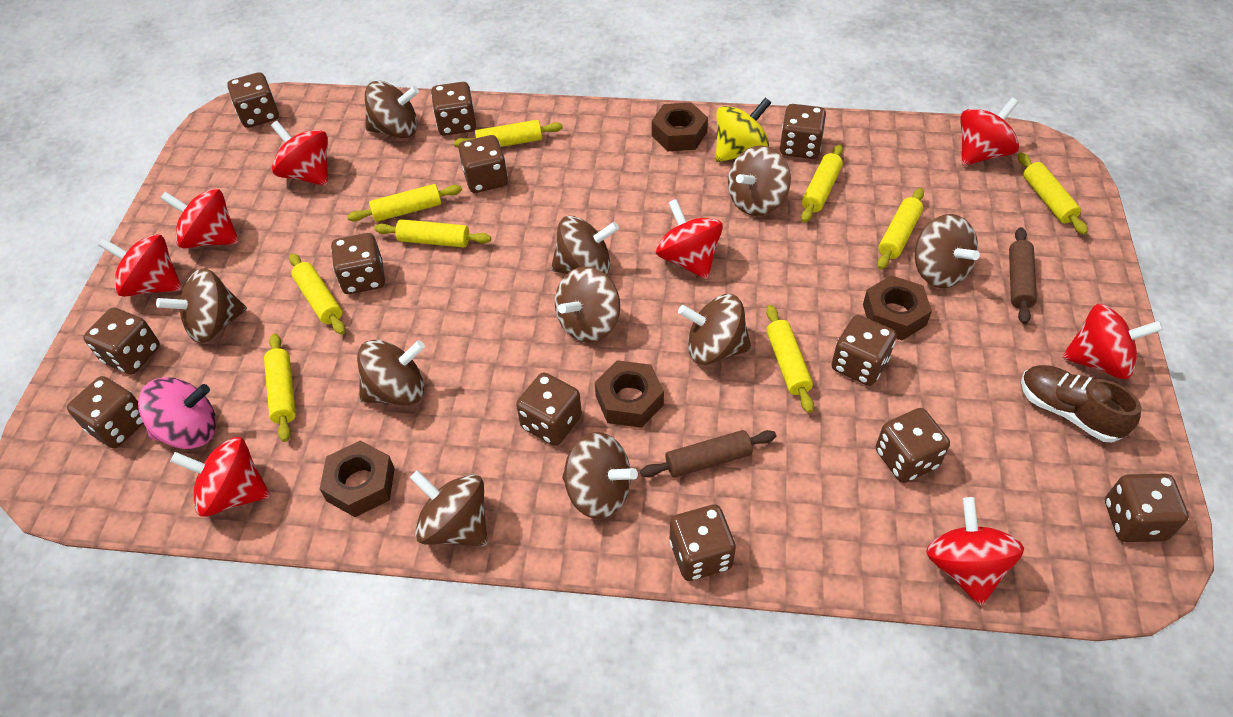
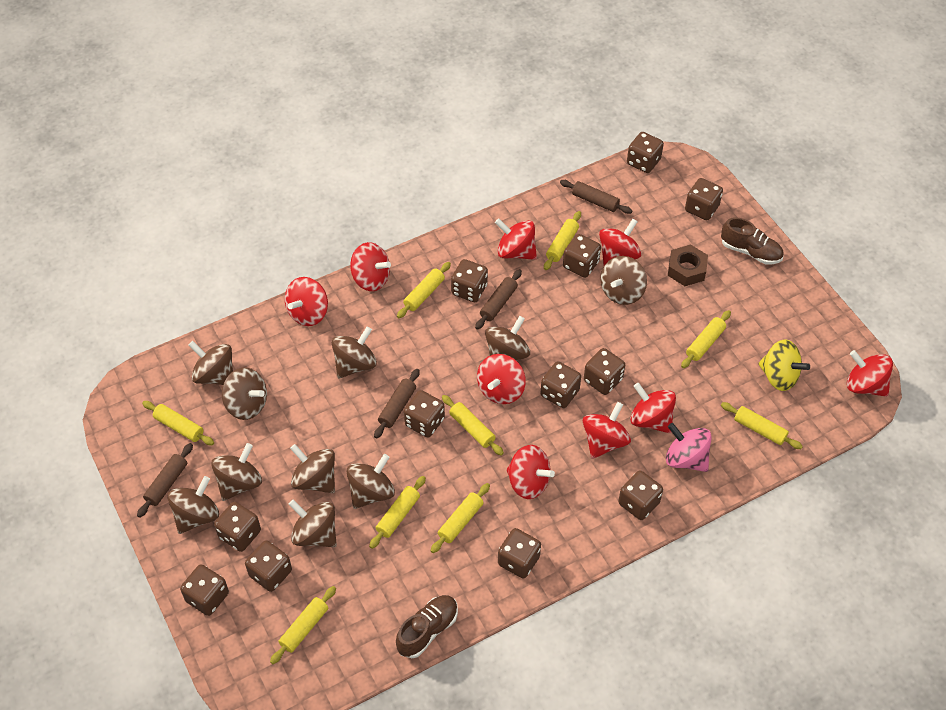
brown nut: [320,440,395,517] [595,360,664,428] [652,102,708,151] [863,275,932,340] = 4 -> [668,244,708,286] = 1
brown rolling pin: [640,430,776,478] [1009,227,1037,324] = 2 -> [137,443,193,518] [374,369,420,439] [475,269,522,330] [560,180,632,214] = 4
brown shoe: [1021,365,1141,443] = 1 -> [396,595,458,658] [721,217,784,264] = 2
red spinning top: [98,234,182,297] [160,189,239,248] [170,437,270,517] [271,121,328,186] [656,199,723,279] [926,497,1024,606] [960,98,1019,166] [1062,304,1163,379] = 8 -> [285,277,328,326] [350,242,391,291] [477,354,526,404] [495,218,537,260] [506,445,555,499] [583,402,631,459] [599,219,641,266] [630,383,676,433] [847,350,893,397] = 9

